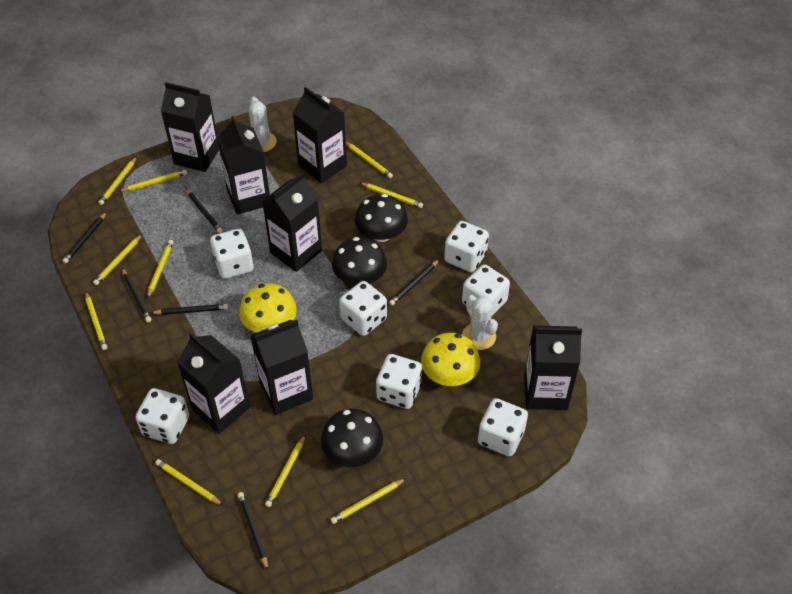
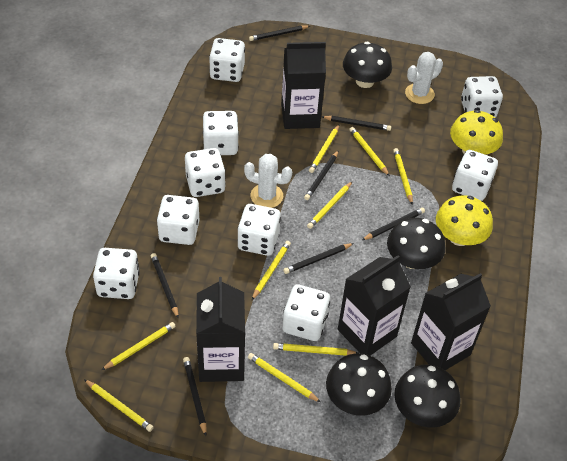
black carton: [161,82,219,172] [177,333,250,434] [217,116,270,215] [250,320,313,415] [262,172,322,272] [292,87,347,183] [524,325,582,410] = 7 -> [196,277,245,382] [281,42,326,129] [338,255,411,356] [411,273,491,370] = 4
black mushroom: [321,409,383,467] [332,237,387,285] [355,194,408,242] = 3 -> [326,353,392,416] [343,42,392,88] [387,218,445,269] [394,365,460,428] = 4
black pencil: [62,212,107,264] [122,268,151,322] [151,304,228,315] [185,188,223,233] [237,492,268,570] [389,259,440,306] = 6 -> [151,253,179,319] [183,357,207,436] [249,26,310,41] [283,243,354,274] [304,150,339,200] [321,116,391,131] [362,208,425,240] = 7
white dice: [135,388,189,444] [210,229,254,279] [339,281,387,336] [376,354,422,409] [444,221,489,272] [462,265,510,316] [478,398,528,456] = 7 -> [93,248,140,299] [157,195,199,245] [185,148,225,197] [203,111,239,155] [209,38,245,82] [237,204,281,256] [283,285,330,341] [452,150,498,201] [461,76,503,117] = 9
yellow pencil: [85,291,107,350] [93,234,142,285] [98,157,137,205] [118,170,187,192] [147,240,174,299] [155,459,223,505] [265,434,306,507] [330,478,406,524] [346,142,393,178] [360,183,423,208] = 10 -> [84,379,154,432] [101,322,175,370] [248,353,321,402] [252,241,291,300] [273,343,358,356] [307,181,353,229] [309,125,339,173] [349,127,390,176] [393,148,413,205] = 9

